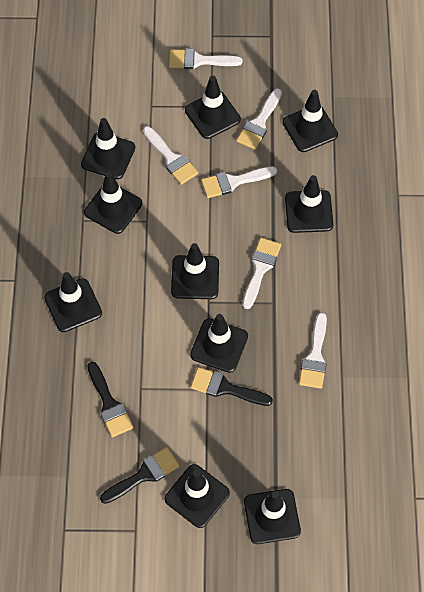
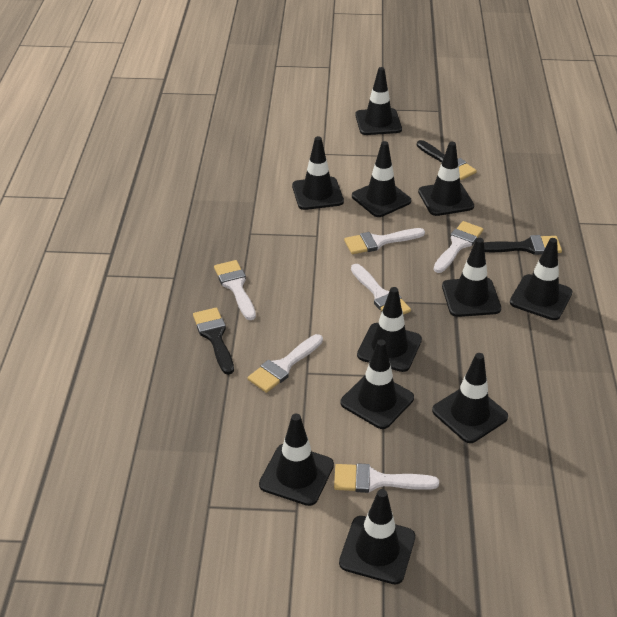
black traffic cone: [44,272,102,332] [81,118,135,179] [84,172,142,234] [164,464,230,528] [171,243,219,299] [185,76,241,139] [190,314,248,373] [244,489,301,544] [283,90,338,152] [285,175,333,233] = 10 -> [259,414,334,506] [292,136,344,210] [339,489,415,585] [340,339,414,429] [352,141,411,217] [355,67,402,135] [357,287,422,372] [418,142,474,216] [432,353,508,443] [442,238,501,317] [510,238,573,320] = 11

